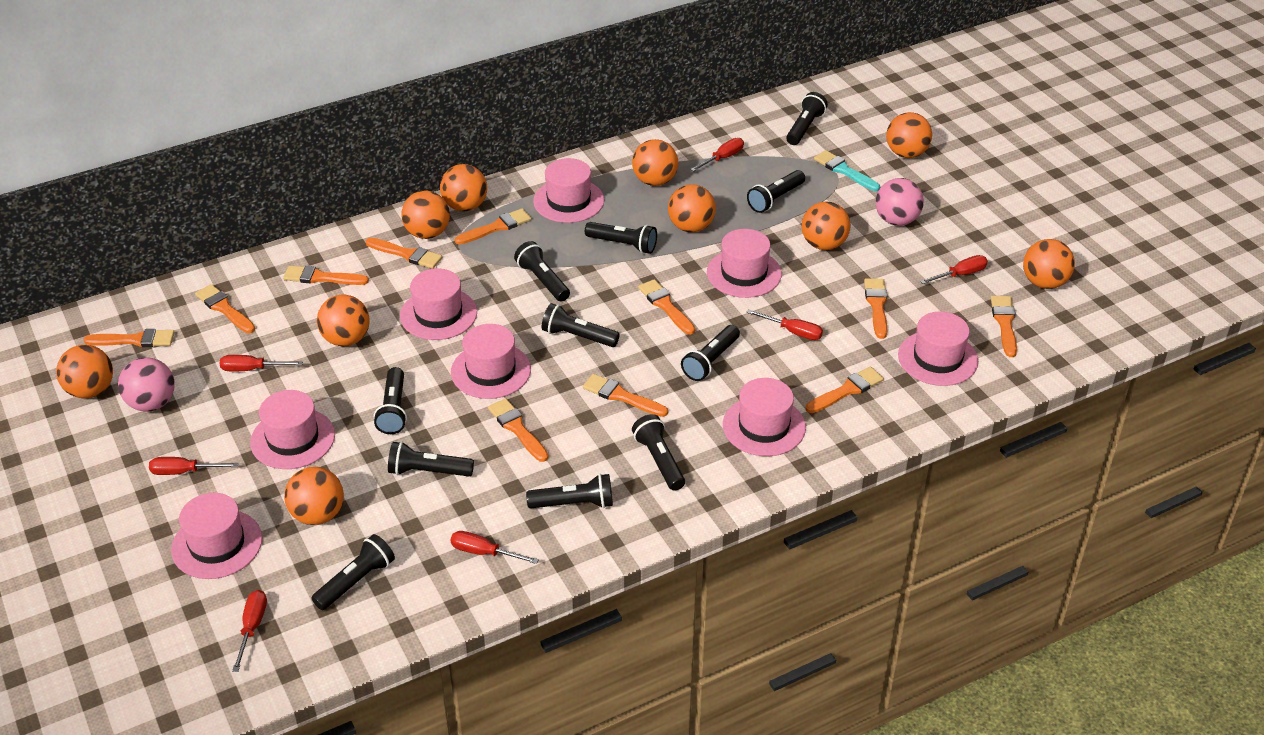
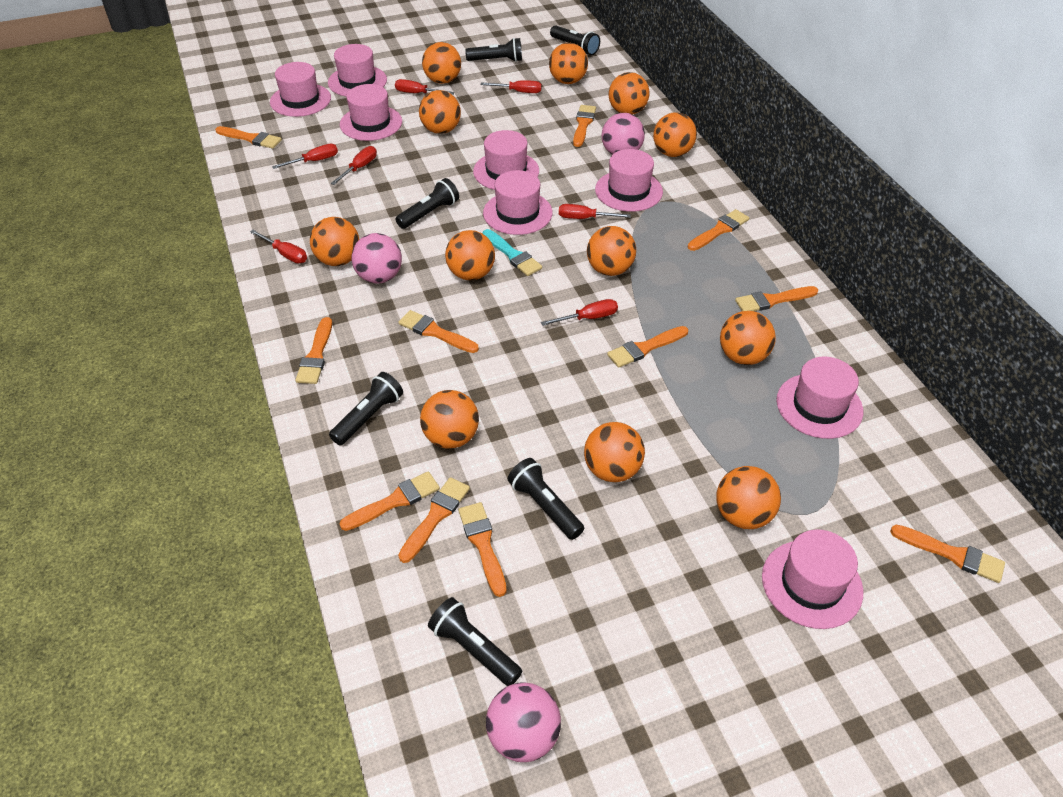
black flashlight: [311,534,395,610] [374,367,407,434] [388,442,474,476] [514,241,570,301] [526,474,613,509] [542,303,620,347] [585,222,657,254] [632,414,685,491] [681,325,740,381] [747,170,805,213] [786,92,828,145] = 11 -> [329,372,403,445] [396,178,459,229] [428,597,522,686] [465,38,522,62] [508,458,584,540] [550,25,600,55] = 6
orange ball: [56,345,113,398] [284,467,344,525] [317,295,370,346] [401,190,450,239] [440,164,487,211] [632,139,678,186] [668,184,716,232] [802,201,850,250] [886,112,932,158] [1023,239,1075,289] = 10 -> [310,217,359,266] [419,90,461,134] [420,390,479,449] [422,42,461,84] [445,230,495,280] [549,43,588,84] [584,422,645,483] [587,226,636,276] [609,72,650,115] [653,112,697,157] [717,466,781,529] [720,311,776,365] = 12
pink ball: [118,357,175,412] [875,178,924,226] = 2 -> [352,233,402,284] [486,682,561,762] [602,113,645,155] = 3

